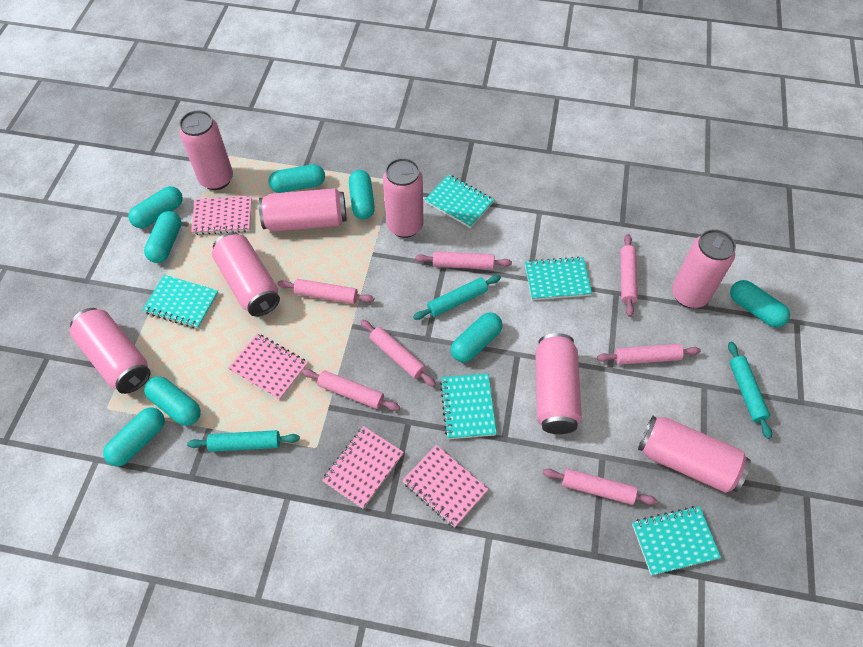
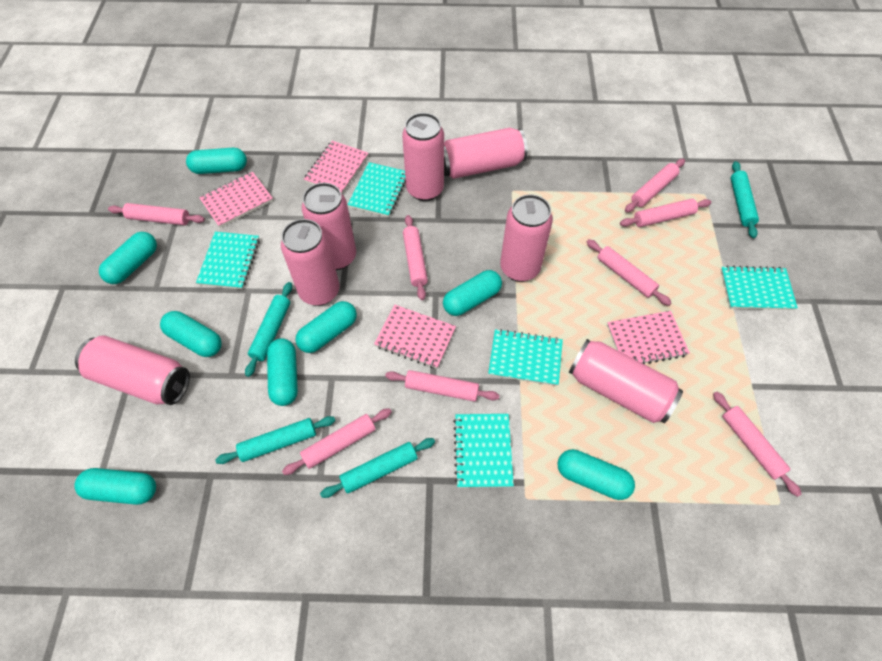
pink can: [70,308,151,394] [179,110,233,190] [212,232,280,316] [259,188,346,231] [383,158,423,238] [535,333,582,434] [638,416,751,493] [672,229,736,308] = 8 -> [75,335,190,405] [281,219,339,306] [302,183,356,270] [402,113,444,201] [444,128,528,179] [500,194,553,282] [569,339,683,423] = 7
pink rolling pin: [277,279,374,304] [302,369,400,411] [361,320,436,387] [415,251,512,270] [543,468,657,505] [597,344,701,365] [620,234,638,317] = 7 -> [108,203,205,225] [282,408,392,475] [385,370,499,402] [403,215,428,300] [587,239,672,306] [620,199,711,227] [625,159,685,212] [713,391,801,497] = 8
turquoise rolling pin: [187,430,300,452] [413,275,501,320] [728,342,772,439] = 3 -> [215,416,335,464] [245,282,292,377] [320,438,435,498] [731,161,759,238] = 4

